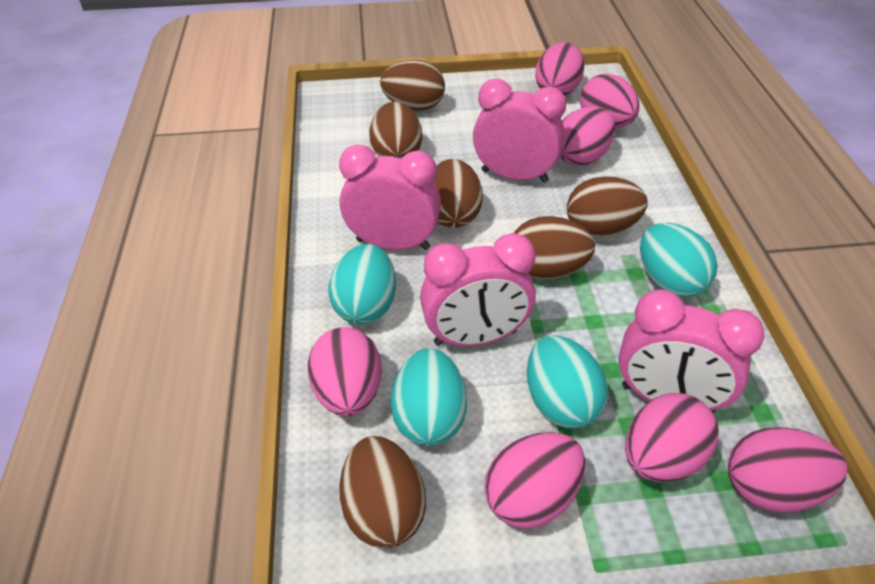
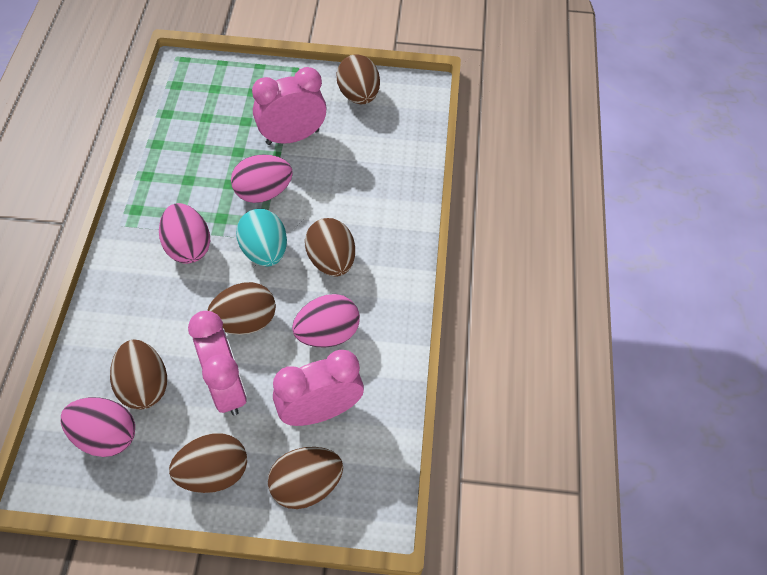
pink clock: [339,145,441,250] [420,233,536,346] [473,79,566,183] [619,289,764,413] = 4 -> [188,311,247,416] [252,67,327,145] [273,350,364,426] = 3
pink egg: [308,327,382,416] [484,432,585,529] [535,42,585,96] [559,107,616,166] [580,73,640,128] [625,393,719,482] [728,427,848,513] = 7 -> [61,397,135,457] [159,203,210,264] [231,154,293,203] [292,294,360,348] = 4
turquoise egg: [329,244,396,324] [391,349,467,446] [527,335,608,429] [640,223,718,297] = 4 -> [236,209,287,266] = 1

